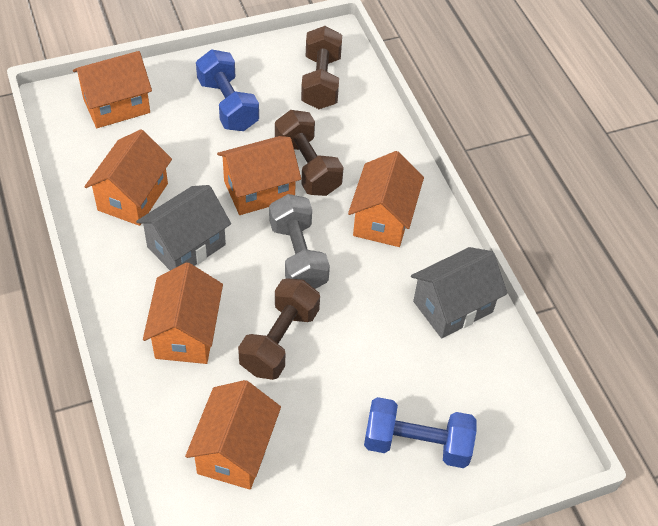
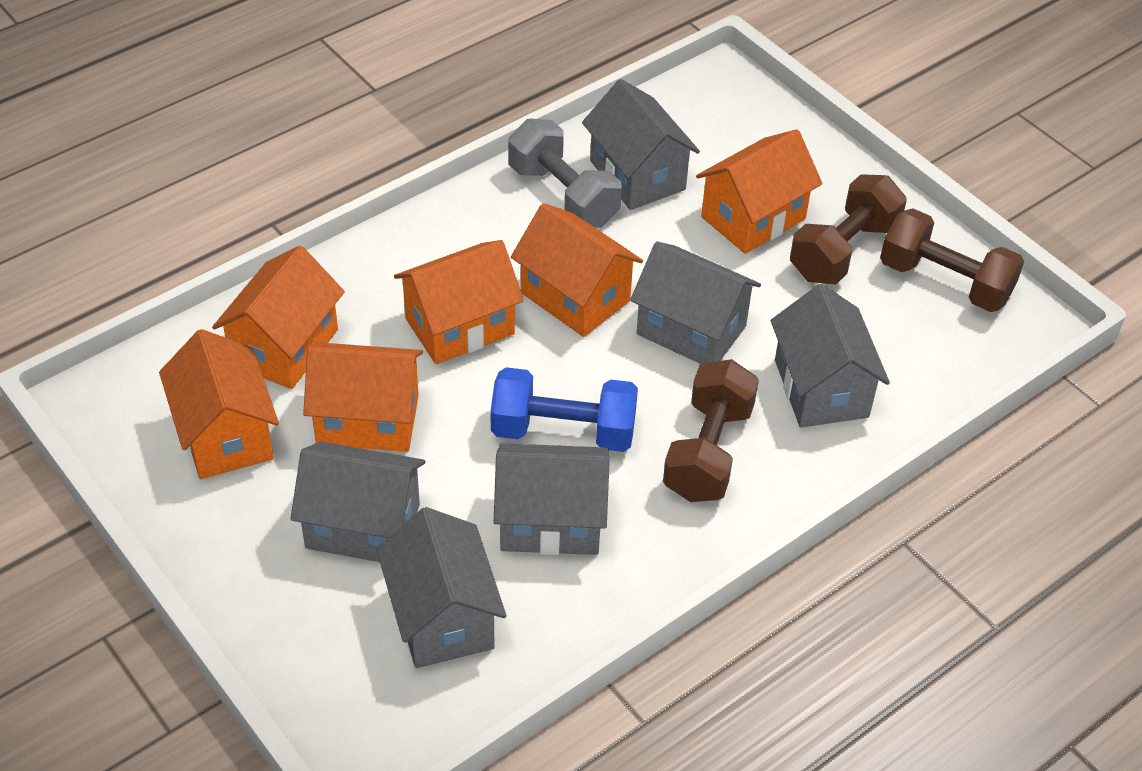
blue dumbbell: [196,49,259,131] [364,397,477,468] = 2 -> [490,367,638,452] = 1
grey house: [136,185,231,270] [411,247,507,338] = 2 -> [290,441,425,562] [376,507,506,668] [494,443,610,555] [582,79,700,210] [630,241,761,364] [771,284,890,428] = 6

